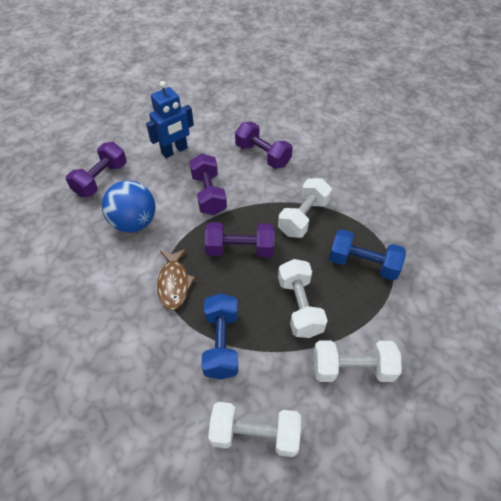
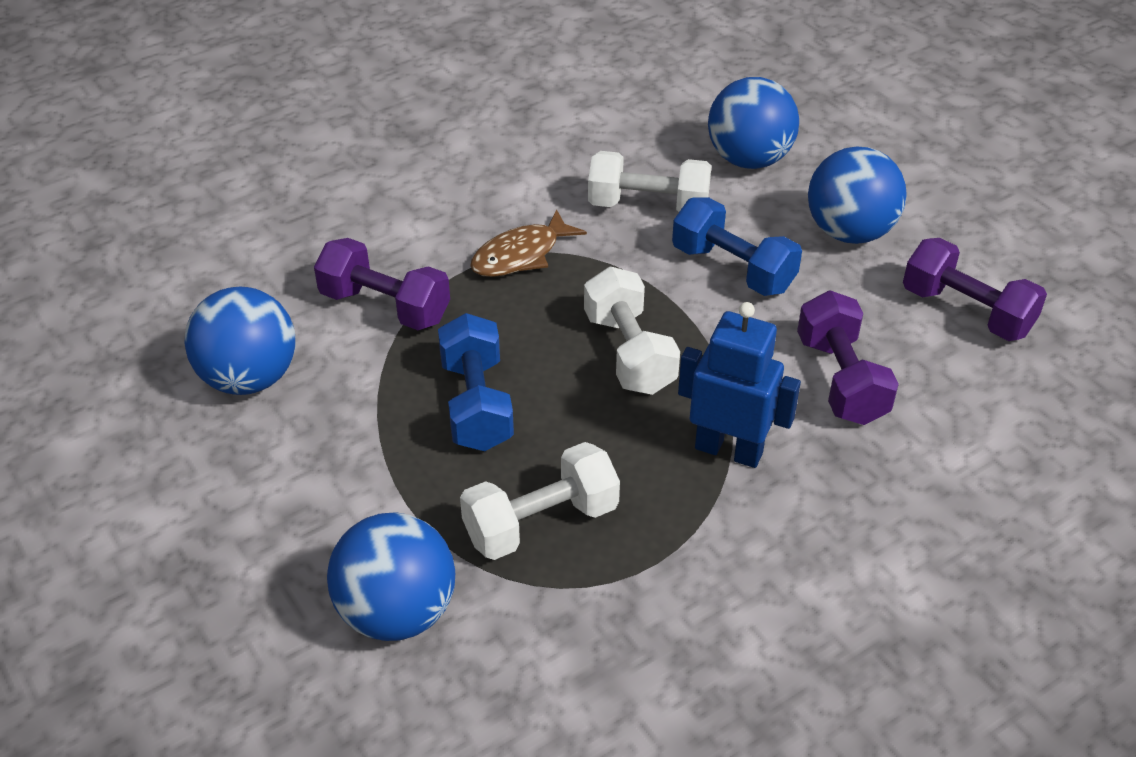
blue ball: [102,180,156,233] = 1 -> [184,287,295,395] [327,512,455,641] [708,77,799,169] [808,147,907,244] = 4
purple dumbbell: [66,142,127,197] [189,154,227,215] [205,222,274,257] [235,122,293,169] = 4 -> [314,238,450,330] [797,291,899,425] [903,238,1047,341] = 3
white dumbbell: [208,402,301,457] [278,178,332,238] [278,259,328,338] [314,341,402,382] = 4 -> [460,442,620,560] [584,267,680,395] [588,151,712,212] = 3

